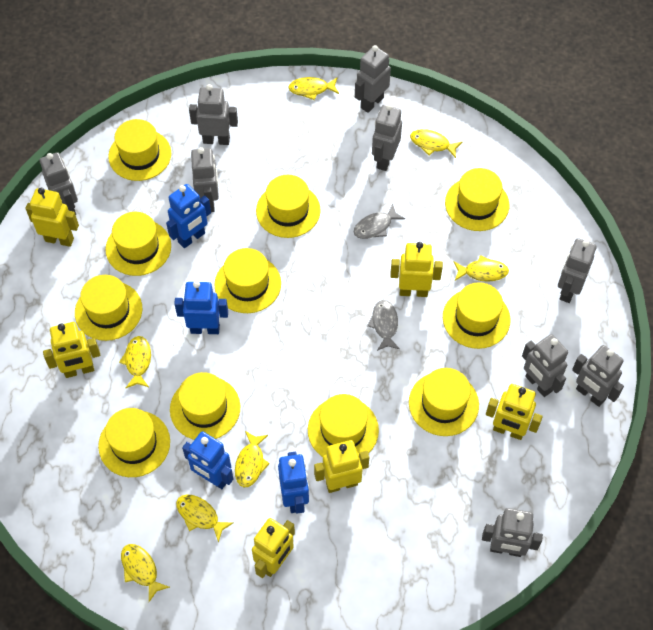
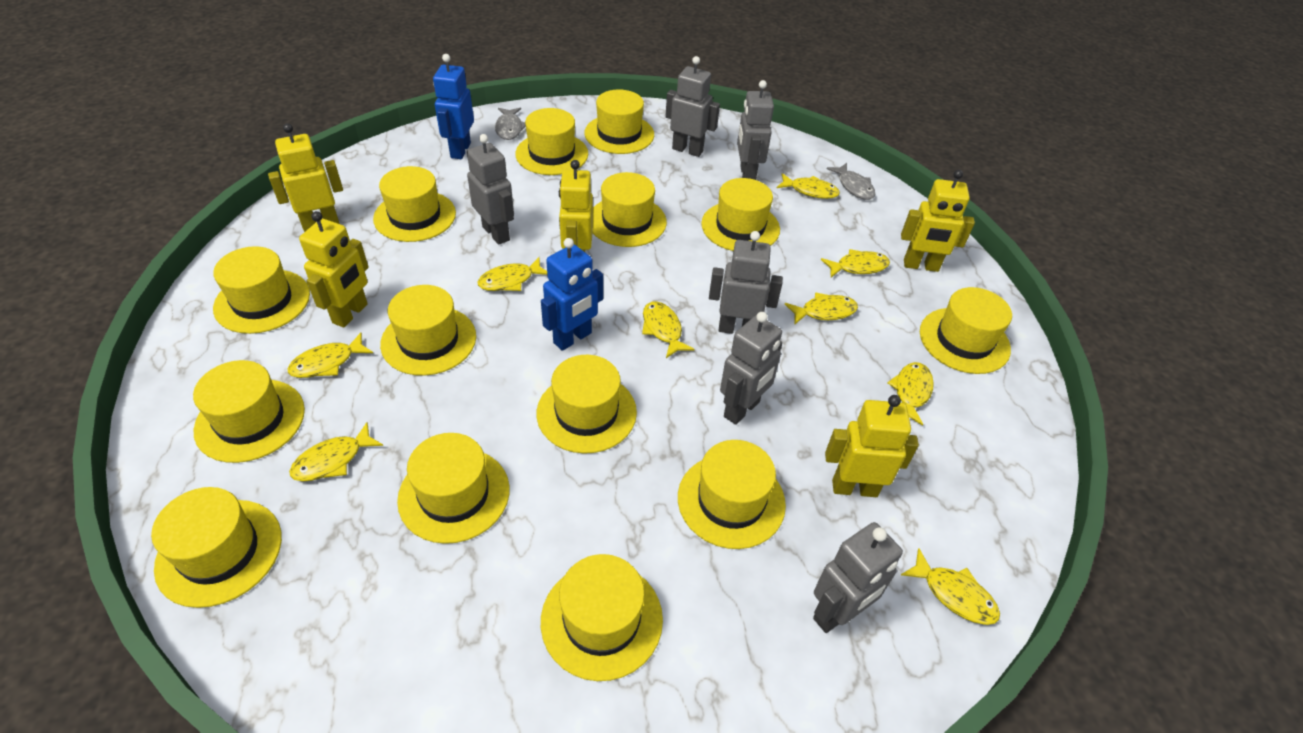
blue robot: [166,184,211,248] [174,281,228,334] [182,431,233,489] [278,452,309,514] = 4 -> [433,54,474,159] [541,238,603,351] = 2
grey robot: [40,152,78,215] [189,84,238,145] [191,147,219,212] [355,45,391,113] [372,104,402,171] [482,508,543,557] [522,334,568,397] [558,238,597,303] [572,345,624,407] = 9 -> [467,134,514,245] [665,56,720,157] [709,231,783,334] [720,312,782,425] [737,80,774,180] [813,522,903,633] = 6
yellow fish: [119,336,151,388] [121,544,170,602] [176,494,233,543] [235,431,270,487] [288,77,339,100] [410,129,462,158] [454,255,509,282] = 7 -> [288,333,373,378] [289,422,383,481] [478,257,547,291] [642,301,695,358] [777,173,840,199] [785,292,858,325] [821,249,890,277] [887,362,934,426] [901,548,1000,625] = 9
yellow hat: [75,275,142,341] [98,408,170,477] [105,212,171,276] [108,119,171,181] [170,372,240,440] [214,248,281,313] [256,175,321,238] [308,394,379,457] [409,368,479,436] [443,282,510,349] [445,168,509,231] = 11 -> [151,487,282,608] [193,360,305,463] [213,246,310,334] [373,166,456,242] [380,285,476,376] [397,433,510,544] [515,108,588,175] [537,355,637,454] [541,554,663,681] [584,89,654,154] [593,172,667,247] [678,440,786,549] [701,178,780,251] [920,287,1012,374] = 14
yellow robot: [25,188,79,247] [43,322,100,378] [252,518,295,578] [314,440,369,493] [390,242,443,297] [486,384,543,440] = 6 -> [268,123,343,232] [299,211,369,328] [559,160,593,252] [825,395,919,497] [901,170,975,272] = 5

